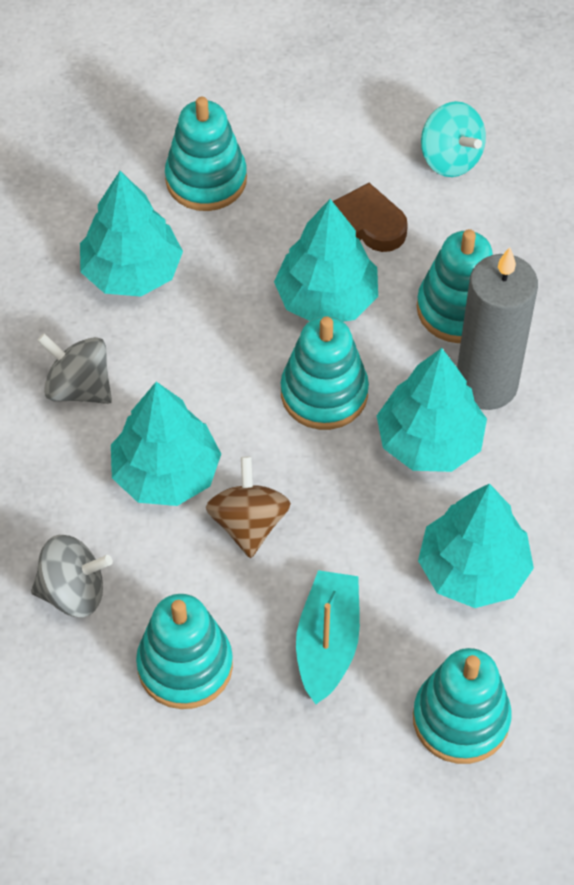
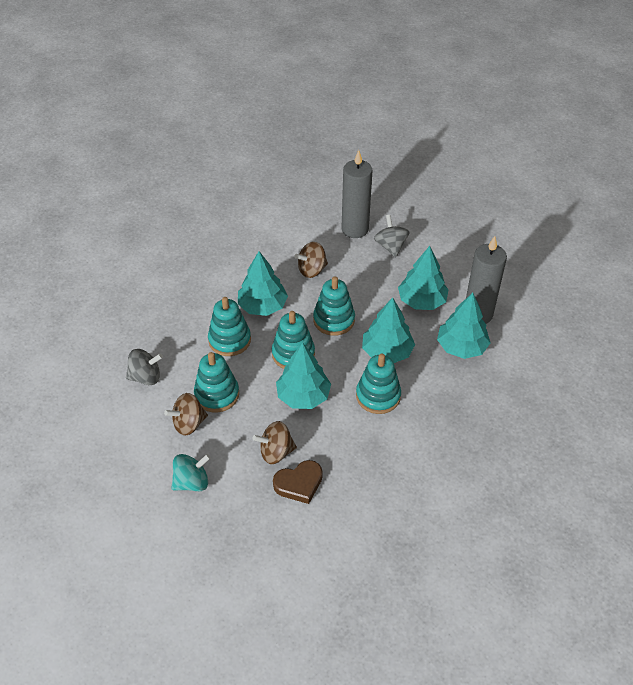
brown spinning top: [206,456,291,558] = 1 -> [164,393,208,436] [253,421,297,464] [294,242,328,278] = 3
grey candle: [457,247,538,410] = 1 -> [342,150,372,238] [466,236,507,324] = 2
turquoise boat: [296,570,360,704] = 1 -> none = 0

